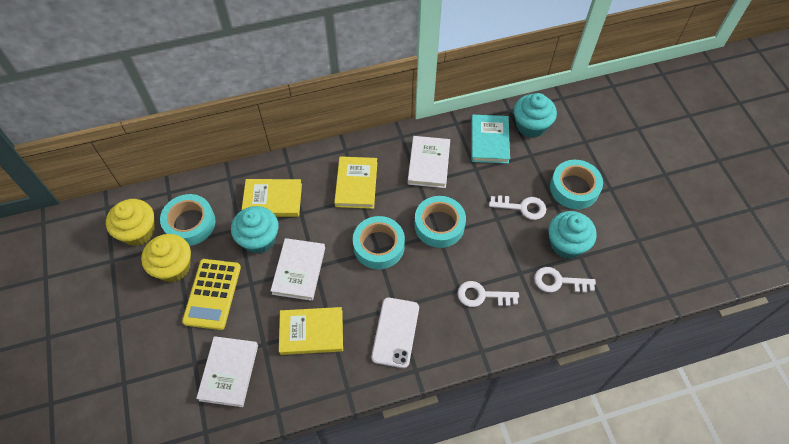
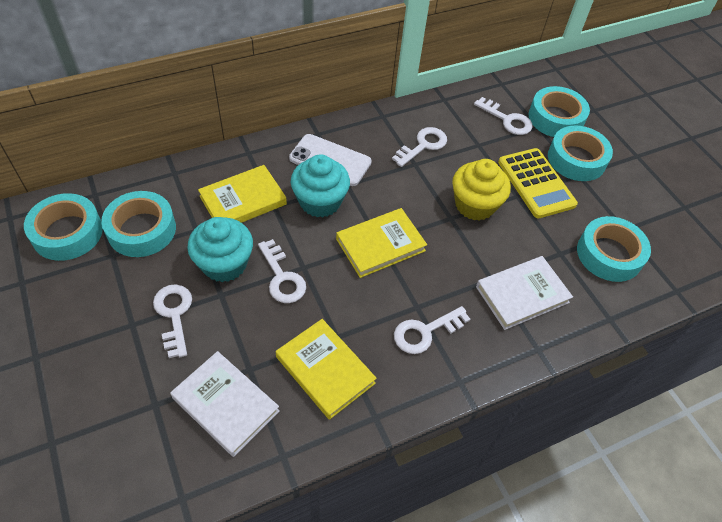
turquoise book: [471,115,510,164] = 1 -> none = 0
turquoise cupcake: [231,206,278,253] [514,93,557,138] [549,211,597,259] = 3 -> [187,217,253,282] [291,155,350,218] = 2
turquoise tape: [160,194,216,246] [353,216,405,269] [414,196,466,248] [550,160,603,209] = 4 -> [24,193,103,261] [101,191,176,257] [529,86,590,137] [548,125,613,181] [577,216,651,282] = 5
white book: [196,336,258,407] [271,238,325,301] [408,136,450,188] = 3 -> [170,351,280,457] [476,256,573,330] = 2
white key: [457,281,519,307] [489,195,547,220] [534,267,596,293] = 3 -> [153,285,192,358] [258,239,306,303] [392,127,447,167] [394,306,470,354] [474,97,533,135] = 5
yellow cupcake: [106,199,155,246] [141,234,191,282] = 2 -> [452,159,511,221] = 1

